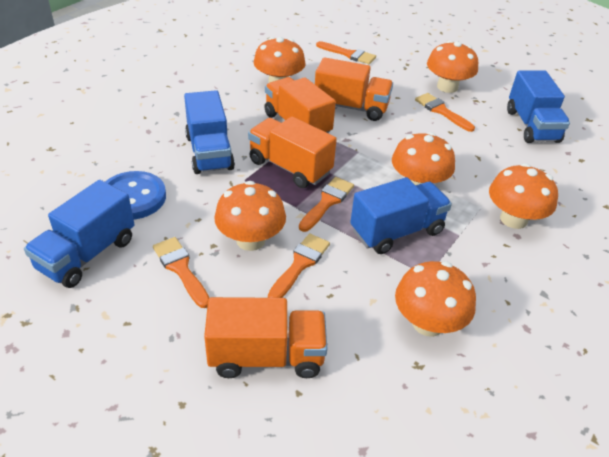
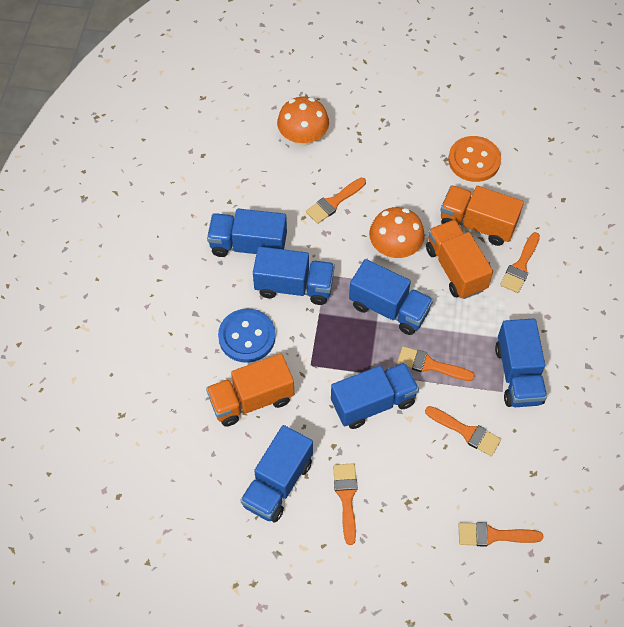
blue truck: [24,180,134,288] [184,90,235,174] [350,177,452,254] [507,70,570,143] = 4 -> [207,209,287,257] [240,425,313,523] [253,246,335,305] [331,362,419,429] [349,259,433,335] [495,318,547,407] = 6
orange brush: [153,237,209,308] [268,234,330,298] [299,177,354,232] [316,41,376,64] [415,93,475,132] = 5 -> [306,178,366,224] [333,463,358,545] [397,346,475,381] [425,406,501,456] [459,522,544,547] [500,232,540,293] = 6
orange button: none = 0 -> [448,136,501,182] = 1
orange mushroom: [214,181,286,251] [254,37,305,83] [392,132,455,185] [395,261,476,337] [427,41,478,93] [489,163,558,229] = 6 -> [277,96,329,146] [369,207,425,258] = 2
orange truck: [204,297,327,378] [248,117,337,188] [265,77,336,134] [315,57,393,121] = 4 -> [206,354,294,427] [426,220,493,299] [440,185,524,246] = 3

